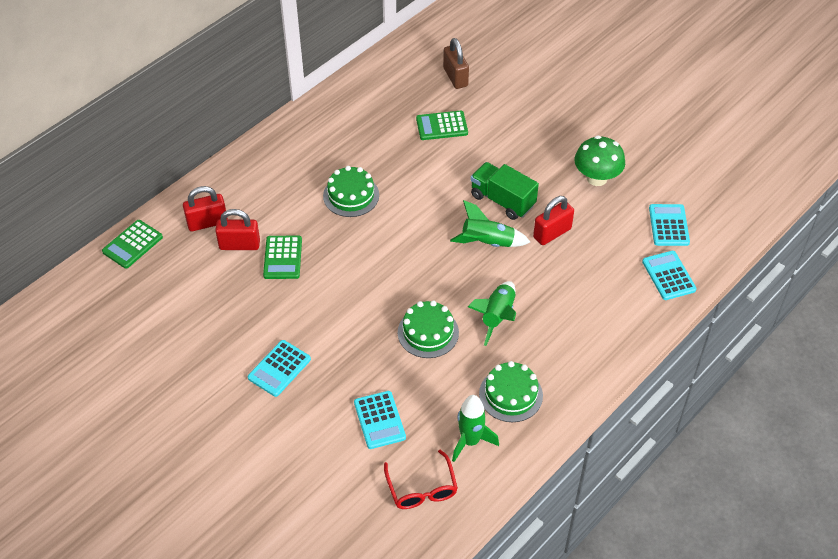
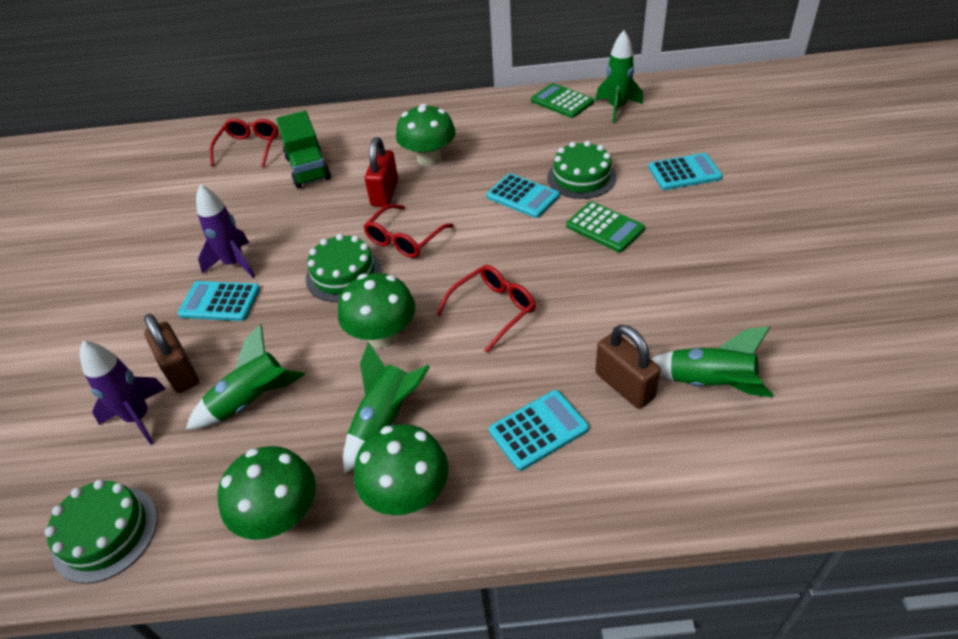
brown padlock: [443,38,469,89] = 1 -> [144,314,199,393] [595,324,661,409] = 2
green calculator: [102,220,163,269] [263,236,302,279] [416,111,468,140] = 3 -> [531,83,594,118] [566,202,645,252] = 2
green mushroom: [575,135,625,186] = 1 -> [217,446,316,540] [338,273,415,348] [354,424,448,515] [396,104,456,167] = 4
green rocket: [450,200,530,247] [452,395,499,462] [468,281,516,346] = 3 -> [186,324,305,429] [343,342,430,474] [596,30,643,123] [651,326,774,397] = 4
purple rocket: none = 0 -> [80,341,166,445] [196,185,255,278] = 2
red glasses: [384,450,458,509] = 1 -> [210,118,279,167] [363,204,454,258] [436,265,536,353] = 3
red padlock: [183,186,228,231] [215,209,260,250] [533,196,574,245] = 3 -> [365,137,398,207] = 1

